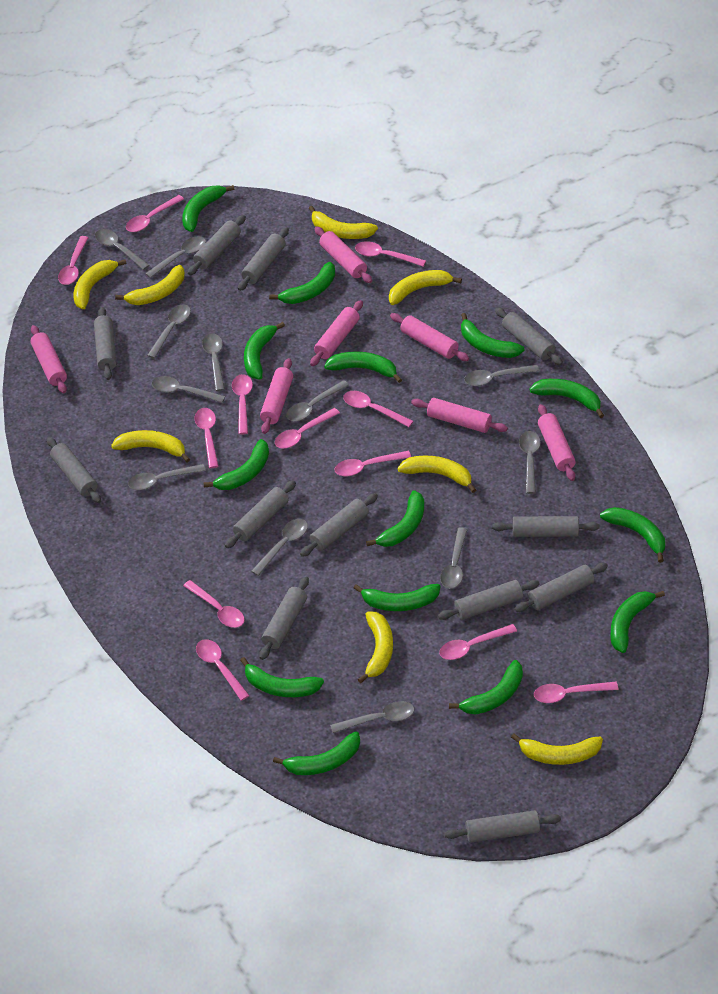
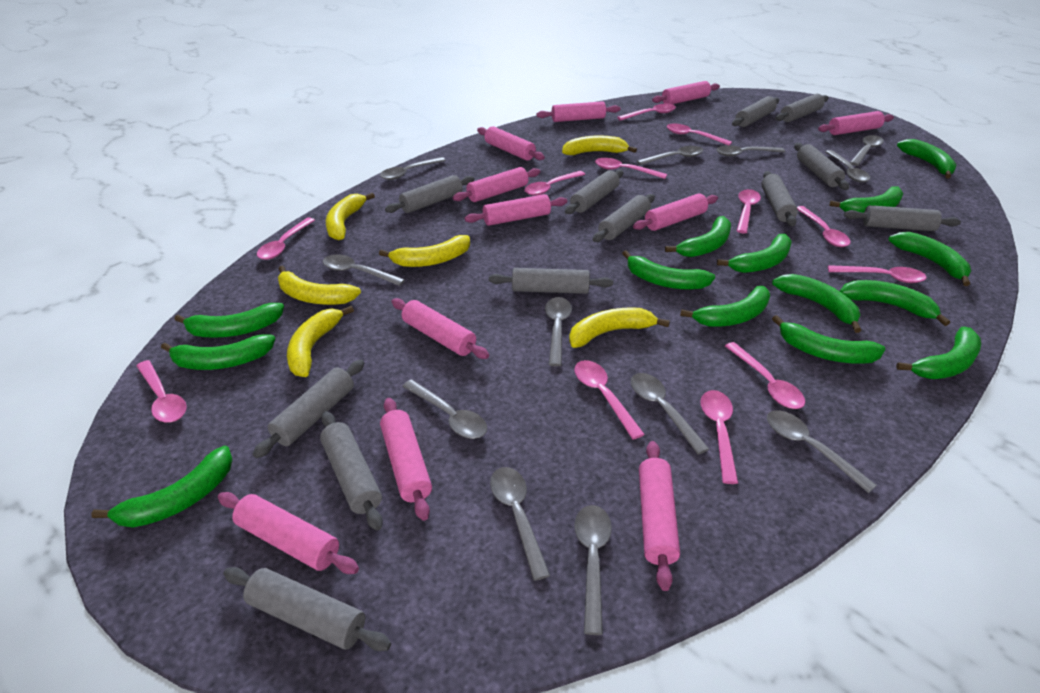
pink rolling pin: [30,325,67,393] [260,358,293,434] [310,300,363,366] [314,226,372,283] [390,313,469,361] [411,398,508,433] [538,404,576,481] = 7 -> [218,492,359,574] [380,398,432,521] [391,298,489,359] [453,167,540,202] [465,194,567,226] [477,126,545,161] [537,101,620,122] [633,193,718,231] [639,441,680,591] [652,81,720,104] [818,111,894,135] = 11
yellow banana: [73,259,126,310] [111,430,190,462] [115,265,185,305] [309,206,378,239] [358,611,393,683] [389,270,462,305] [398,456,476,493] [511,734,603,765] = 8 -> [278,266,361,305] [287,306,354,377] [326,193,375,240] [379,235,470,267] [562,135,637,155] [569,307,670,348] = 6

